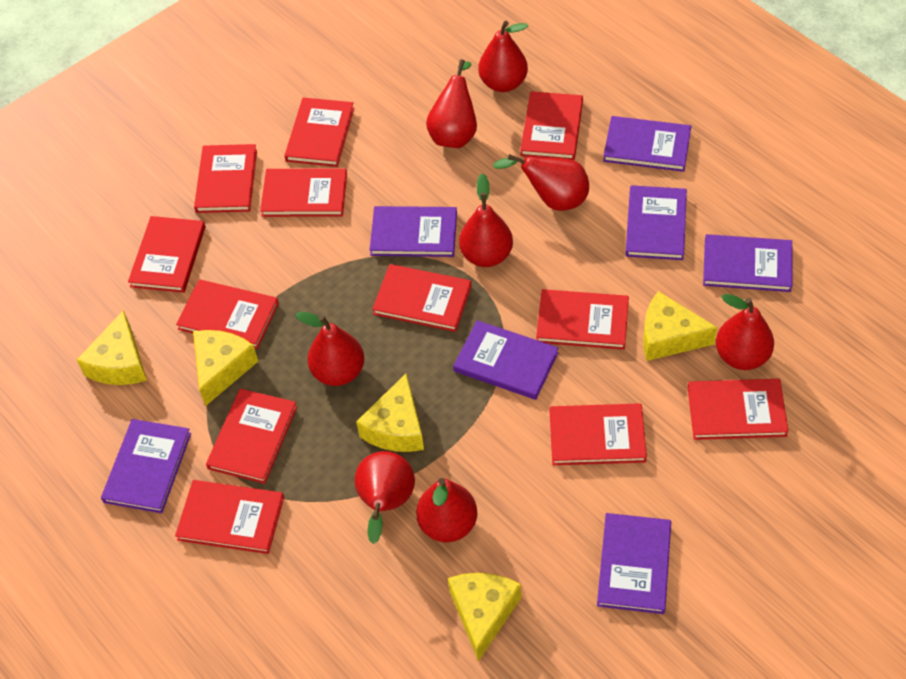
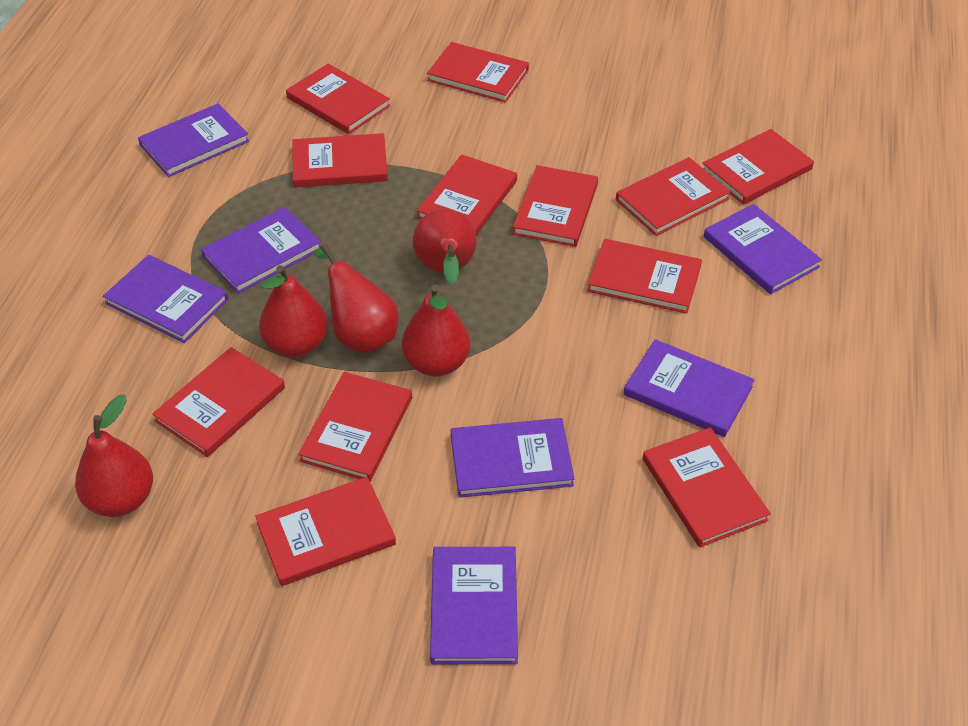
red pear: [295,312,364,386] [354,451,415,544] [416,478,477,542] [426,59,477,148] [459,173,513,267] [479,21,528,92] [493,154,589,211] [716,294,774,370] = 8 -> [75,394,153,517] [259,265,328,357] [314,244,399,354] [402,284,470,377] [413,209,477,285] = 5
yellow cheese: [77,310,147,385] [193,330,258,406] [356,374,424,452] [448,573,521,661] [643,291,718,361] = 5 -> none = 0

